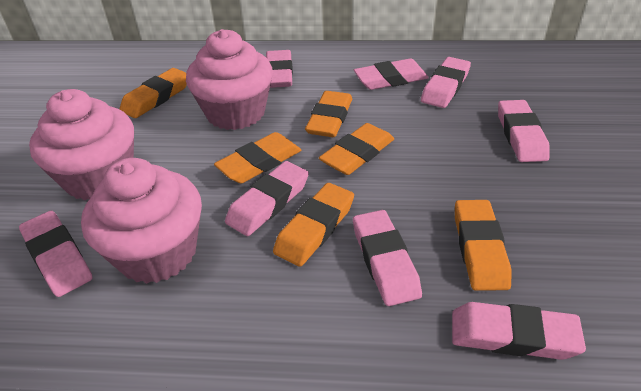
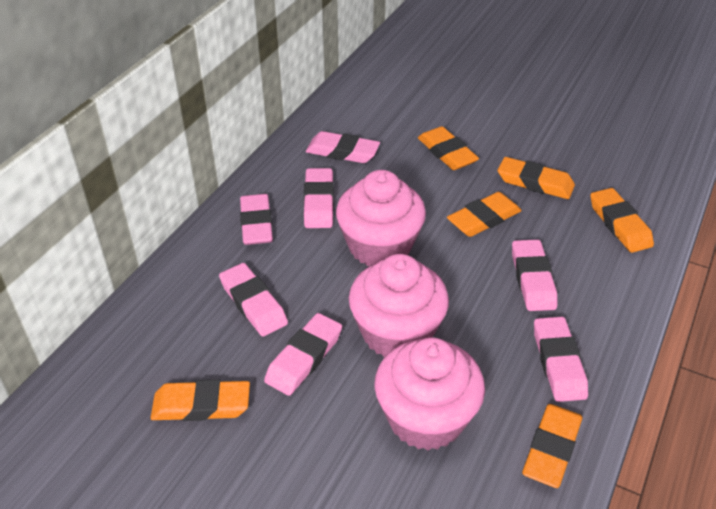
pink eraser: [19,211,93,297] [225,161,309,236] [266,50,293,88] [353,210,422,306] [354,59,429,90] [421,57,471,108] [452,302,586,360] [498,100,550,162] = 8 -> [219,263,288,337] [240,194,273,245] [264,313,342,396] [304,168,334,228] [306,131,380,163] [512,239,557,311] [534,317,588,402] = 7

